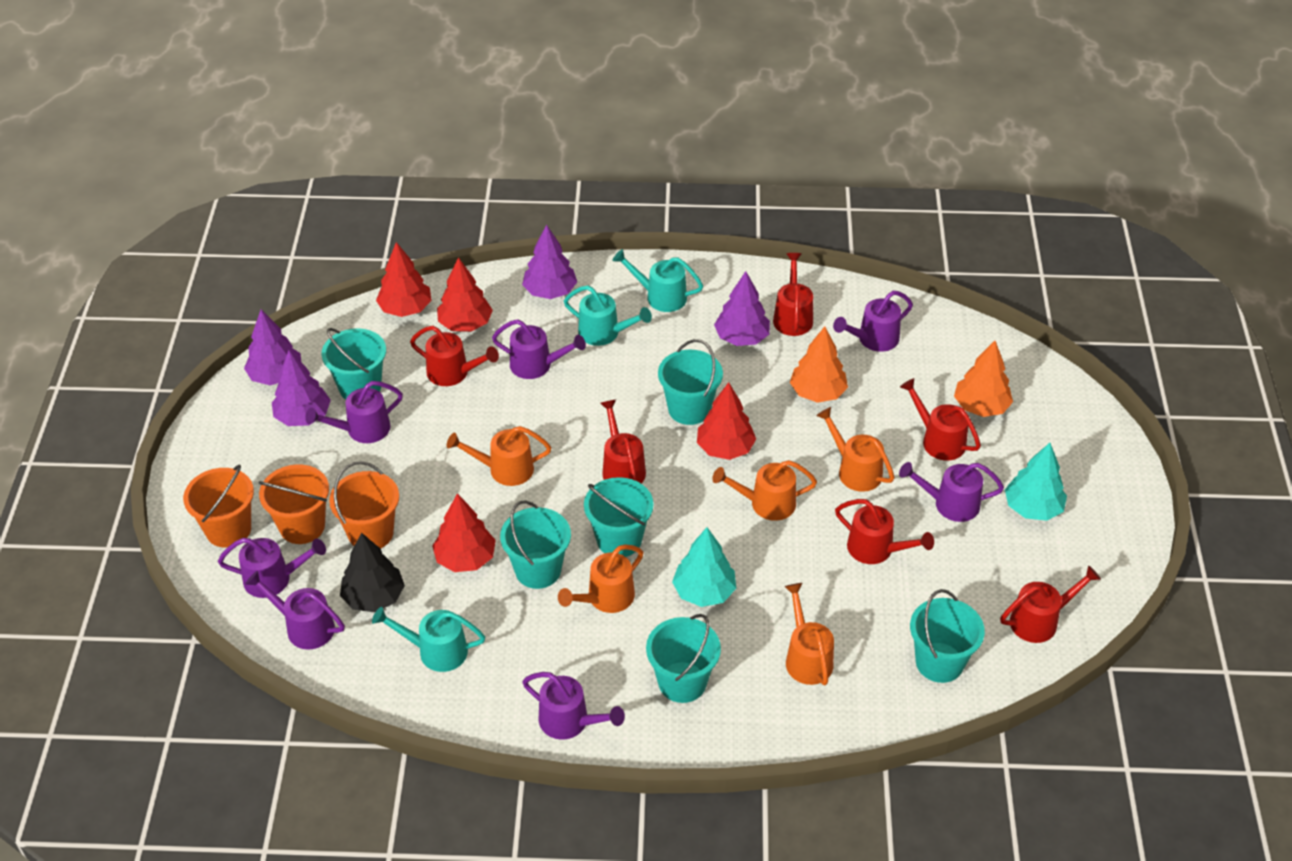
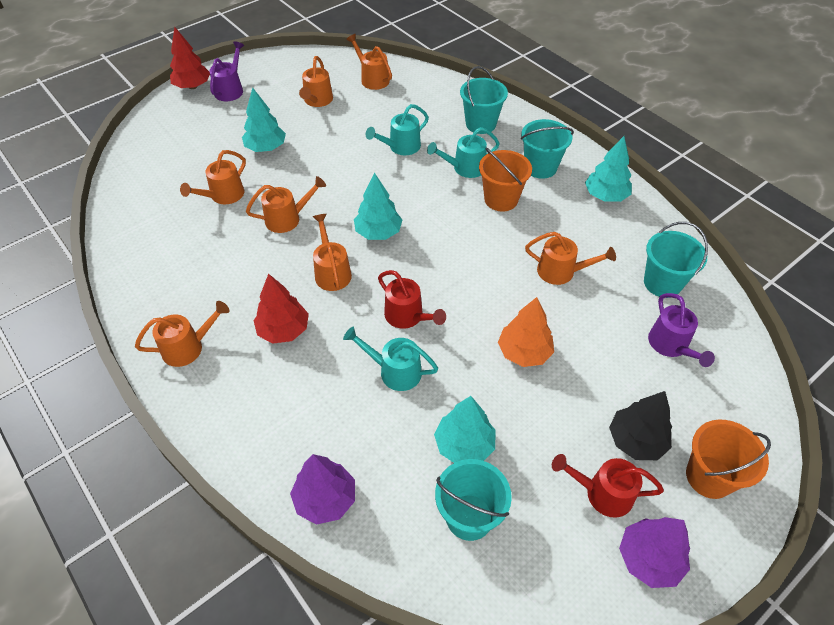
orange bucket: [183,464,254,547] [258,464,329,544] [329,461,399,549] = 3 -> [479,148,532,211] [686,420,771,499] = 2
orange tree: [790,326,848,403] [954,341,1013,417] = 2 -> [498,297,554,367] = 1
orange watering can: [447,426,551,486] [558,545,643,613] [712,460,817,521] [784,583,834,685] [816,407,895,492] = 5 -> [135,301,230,367] [180,150,246,204] [246,176,326,233] [299,56,333,107] [313,214,352,291] [346,34,392,90] [525,232,616,285] = 7
purple tree: [244,310,301,385] [272,350,331,426] [522,225,577,299] [714,271,770,346] = 4 -> [290,454,355,525] [619,517,690,588] = 2
purple watering can: [218,538,326,598] [245,571,345,650] [305,381,403,443] [492,319,586,379] [522,672,625,740] [833,291,913,352] [899,462,1004,522] = 7 -> [209,41,244,101] [648,293,715,367] = 2
red tree: [376,242,432,317] [432,493,496,572] [437,257,493,332] [697,382,756,460] = 4 -> [170,27,210,89] [254,274,309,344] = 2
red watering can: [410,326,499,386] [600,399,646,484] [773,253,813,336] [835,499,934,564] [900,378,981,461] [1000,565,1101,643] = 6 -> [378,270,446,329] [552,454,664,518] = 2
turquoise bucket: [321,328,386,400] [500,501,571,589] [584,477,653,557] [646,614,721,703] [658,339,723,425] [910,589,985,683] = 6 -> [435,459,512,541] [460,66,508,134] [521,119,574,179] [644,222,708,298] = 4
turquoise tree: [672,527,736,607] [1005,443,1067,521] = 2 -> [242,87,286,152] [354,173,402,240] [434,396,496,463] [585,136,632,202] = 4

